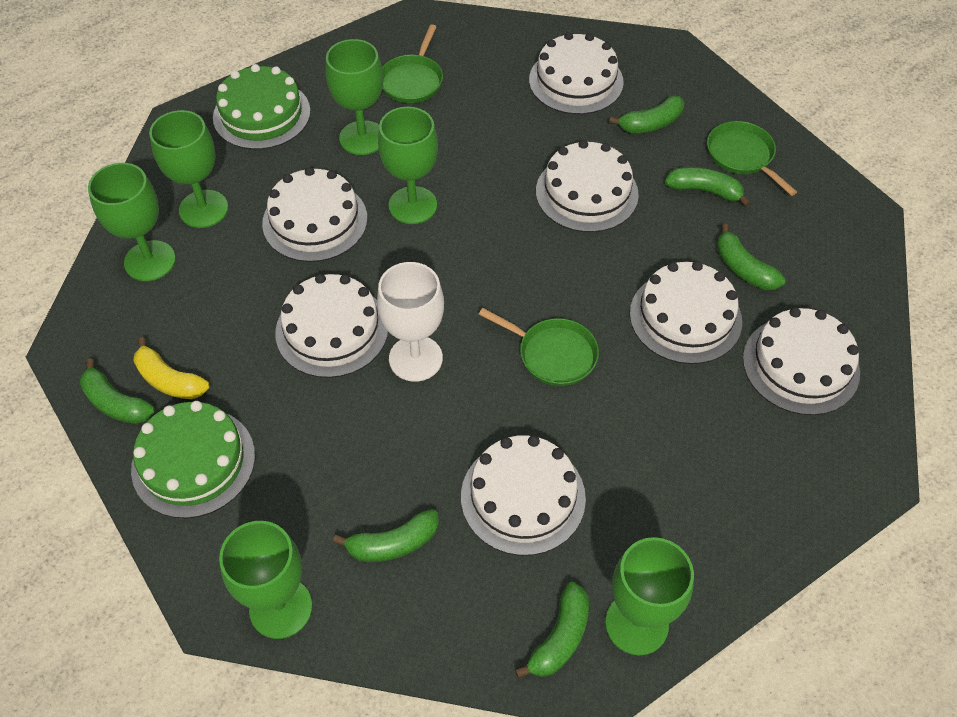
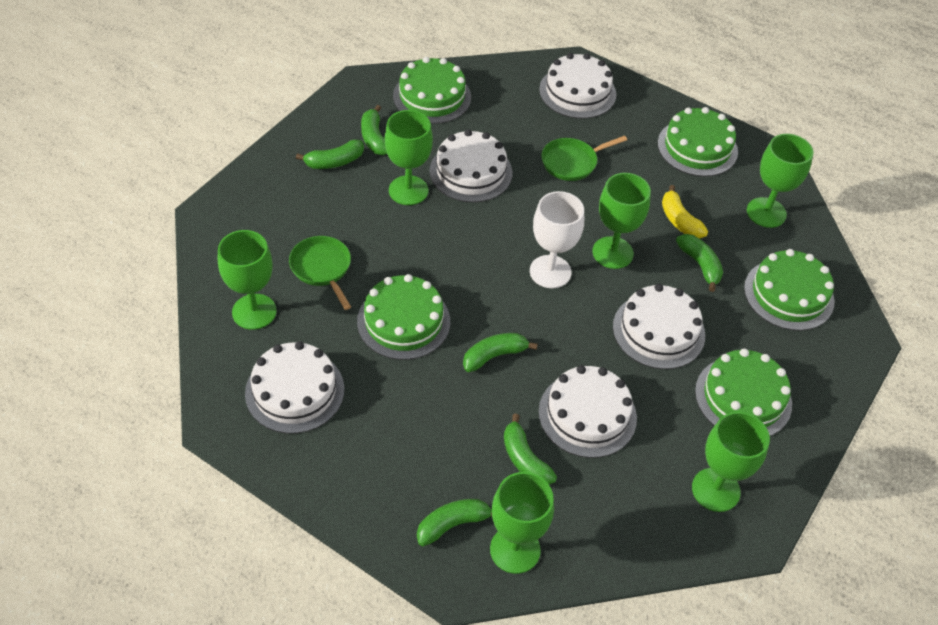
green cake: [131,401,255,518] [213,64,311,150] = 2 -> [357,274,450,360] [393,57,471,124] [658,107,738,177] [695,349,792,436] [744,249,834,331] = 5
green pan: [382,25,443,103] [479,308,599,386] [707,121,797,196] = 3 -> [289,236,351,310] [541,136,627,181] = 2
white cake: [262,167,367,262] [275,274,388,378] [461,435,586,556] [529,32,624,114] [536,140,639,232] [630,261,742,364] [743,307,860,415] = 7 -> [245,341,344,434] [429,129,512,203] [539,53,616,119] [539,365,637,458] [613,284,705,369] = 5

